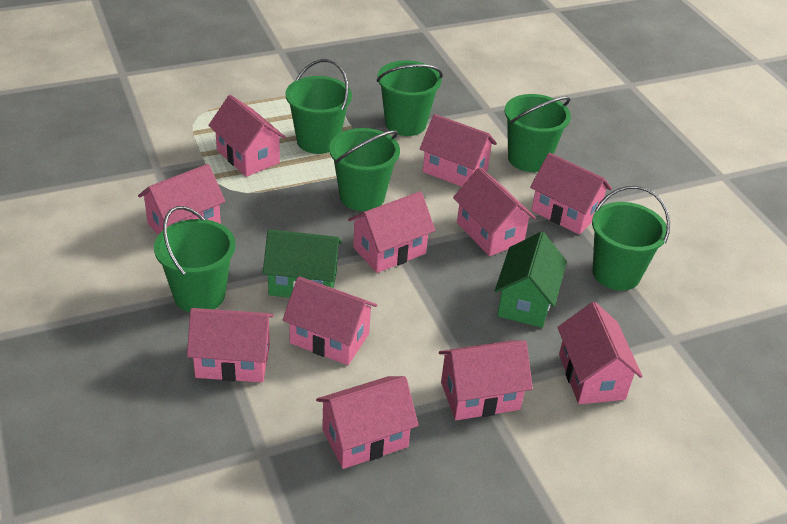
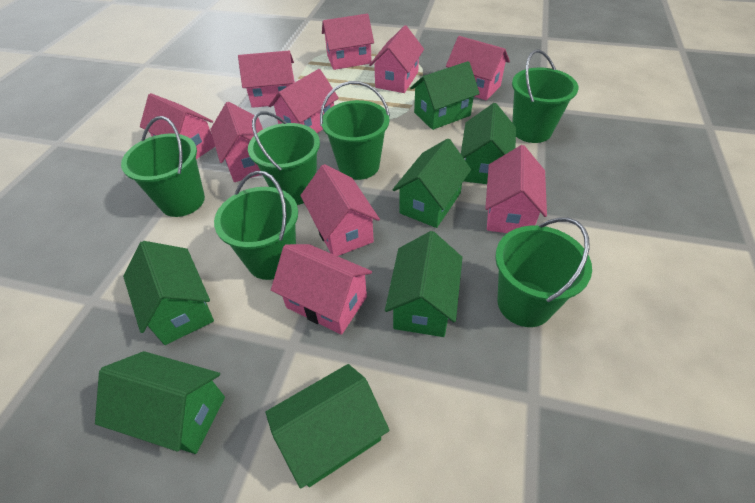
green house: [263,229,342,298] [495,232,567,328] = 2 -> [95,351,225,454] [123,241,214,345] [265,364,389,489] [385,231,463,337] [393,139,471,228] [410,61,480,130] [461,103,516,184] = 7
pink house: [138,164,225,235] [187,308,274,382] [208,95,286,177] [283,276,377,365] [316,376,419,469] [348,191,435,273] [420,114,497,187] [439,340,533,420] [453,168,536,256] [530,153,612,235] [557,302,643,404] = 11 -> [140,93,215,159] [210,102,263,182] [238,51,295,108] [269,69,339,133] [271,244,372,335] [300,164,380,256] [322,14,374,70] [369,25,424,93] [446,36,510,101] [485,145,547,233] = 10

